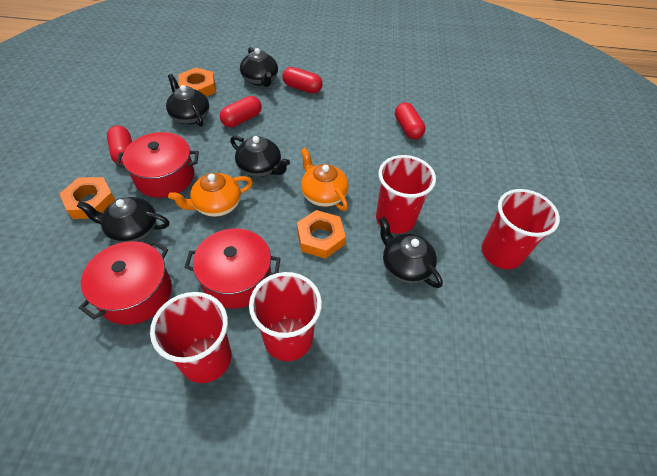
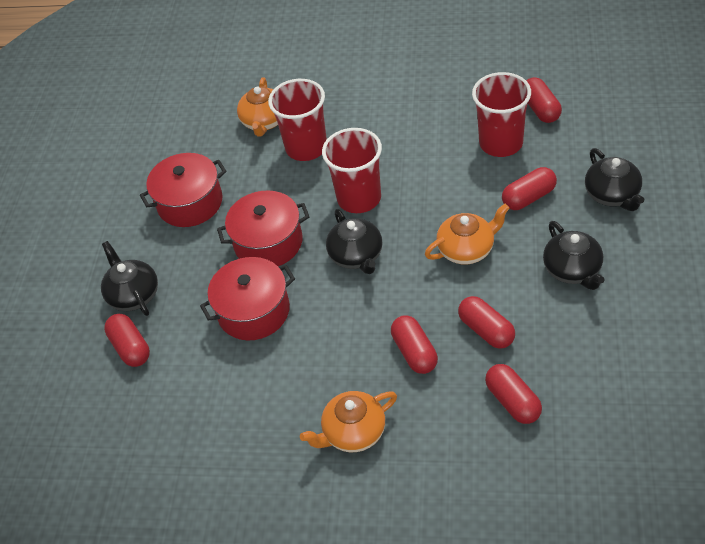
black teapot: [77,197,169,243] [166,74,209,127] [230,136,290,177] [240,47,278,87] [379,217,443,288] = 5 -> [101,241,158,316] [326,209,383,274] [543,221,604,290] [585,148,644,211] = 4
orange nut: [60,177,115,219] [178,68,216,97] [297,210,346,259] = 3 -> none = 0
orange teapot: [168,173,253,217] [301,148,349,211] = 2 -> [237,78,278,137] [300,391,397,452] [425,204,510,265] = 3
red capsule: [107,125,132,164] [220,96,262,127] [282,67,323,94] [395,102,425,139] = 4 -> [104,314,150,367] [391,315,438,374] [458,296,515,349] [485,364,542,424] [502,167,557,210] [526,77,562,123] = 6
red cup: [150,292,231,383] [249,272,322,361] [376,155,436,234] [482,189,560,269] = 4 -> [268,79,327,161] [322,128,382,213] [472,72,531,157] = 3

